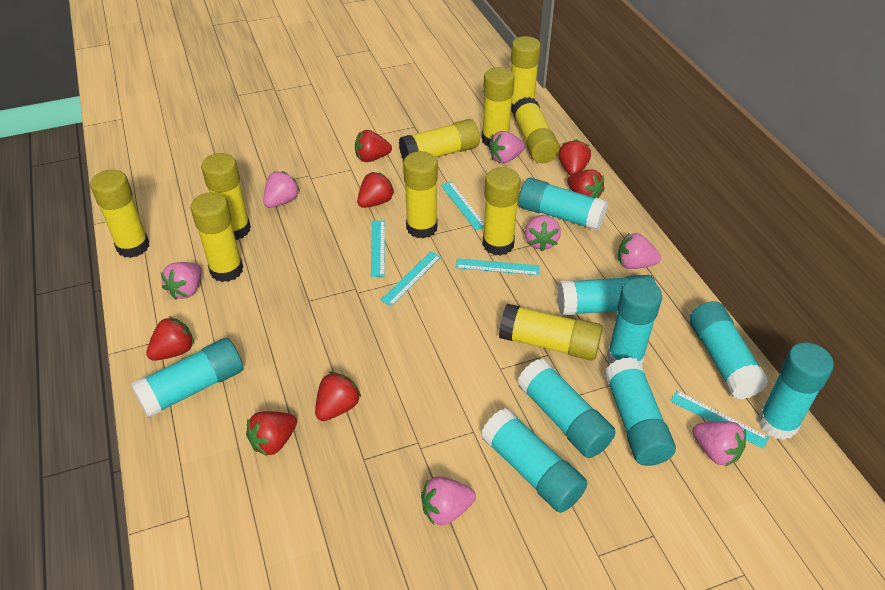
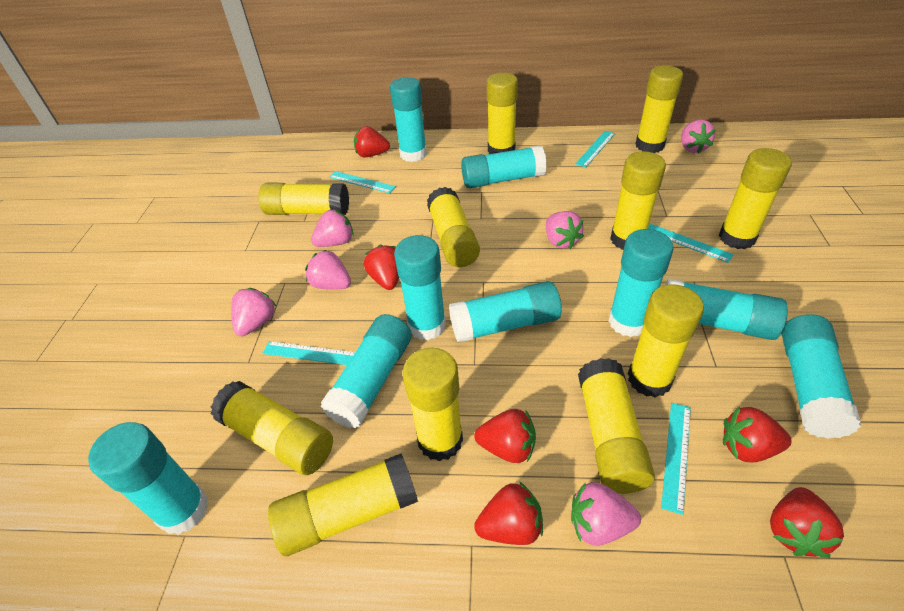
pink strawberry: [161,262,202,300] [263,171,300,208] [421,476,476,525] [489,131,525,163] [525,215,561,251] [618,233,661,269] [693,421,746,467] = 7 -> [231,288,276,336] [305,250,351,290] [311,209,354,247] [546,211,584,249] [571,482,641,546] [681,120,716,154] = 6
red strawberry: [146,316,194,361] [246,411,297,456] [315,372,361,421] [355,130,392,162] [357,172,395,208] [558,139,591,176] [568,170,605,198] = 7 -> [354,126,390,158] [364,245,399,290] [474,409,536,463] [474,482,543,545] [723,407,792,462] [770,487,844,558] = 6
yellow glue stick: [90,169,149,258] [191,192,243,282] [201,153,251,240] [399,119,480,161] [403,151,438,239] [482,67,515,147] [483,167,520,256] [499,304,603,361] [511,36,541,111] [512,97,560,163] = 10 -> [211,381,333,475] [259,183,349,215] [268,453,418,556] [403,348,463,461] [427,187,480,267] [487,73,518,154] [578,358,655,494] [610,151,666,250] [628,284,704,398] [636,66,683,153] [719,148,792,249] = 11

